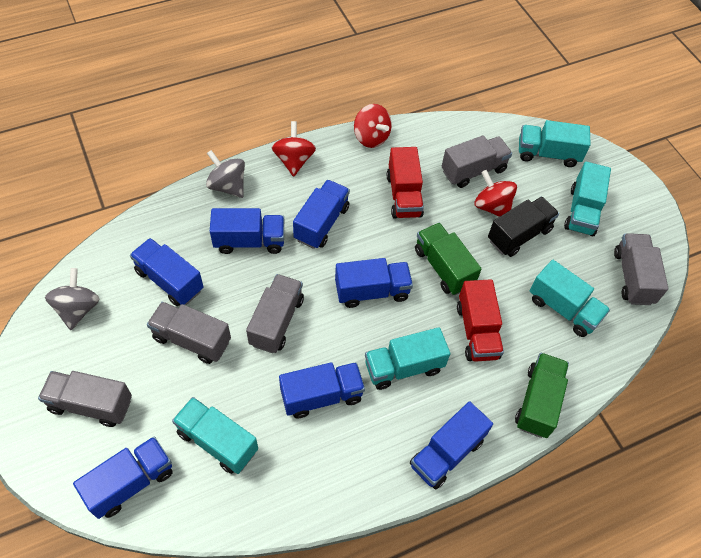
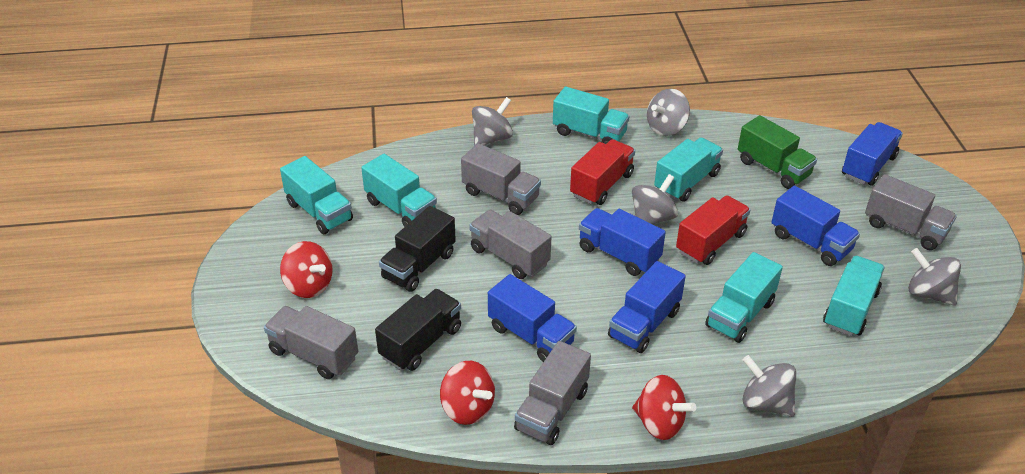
black truck: [488,197,559,257] = 1 -> [375,289,461,371] [379,206,456,292] = 2
blue truck: [73,436,173,519] [130,238,204,306] [210,208,284,254] [279,362,365,418] [293,180,350,249] [335,258,413,308] [410,401,493,489] = 7 -> [488,274,577,362] [579,208,666,276] [608,261,686,353] [771,186,860,266] [842,122,903,185] = 5
green truck: [415,223,482,295] [515,353,569,438] = 2 -> [738,115,817,189] = 1
grey spinning top: [45,268,99,330] [206,150,245,198] = 2 -> [472,97,513,146] [632,174,678,225] [647,89,690,136] [742,355,796,417] [908,248,961,306] = 5
turquoise truck: [172,397,258,474] [365,327,450,390] [519,120,591,167] [530,260,610,337] [564,162,611,236] = 5 -> [280,156,353,234] [361,154,437,227] [553,87,629,144] [654,137,723,201] [705,252,783,343] [823,256,885,336] = 6

